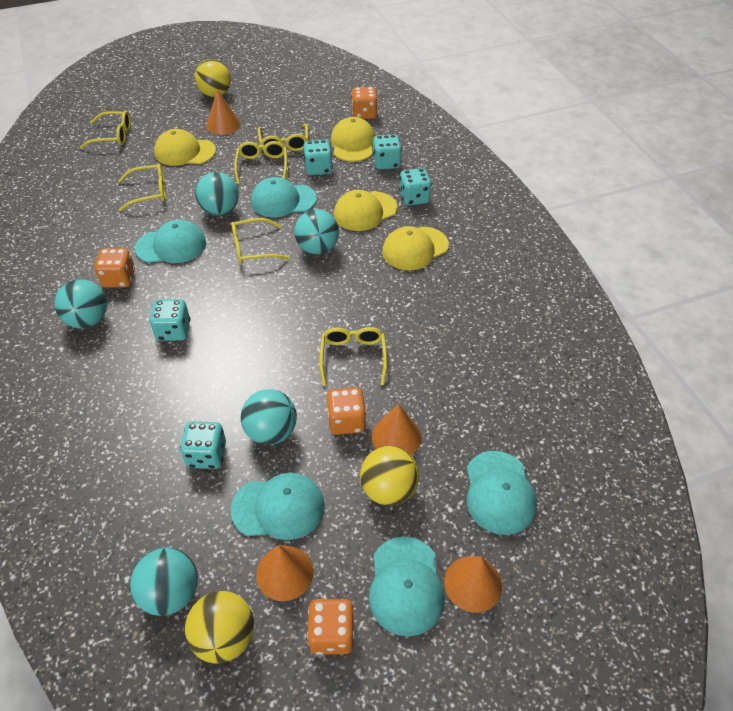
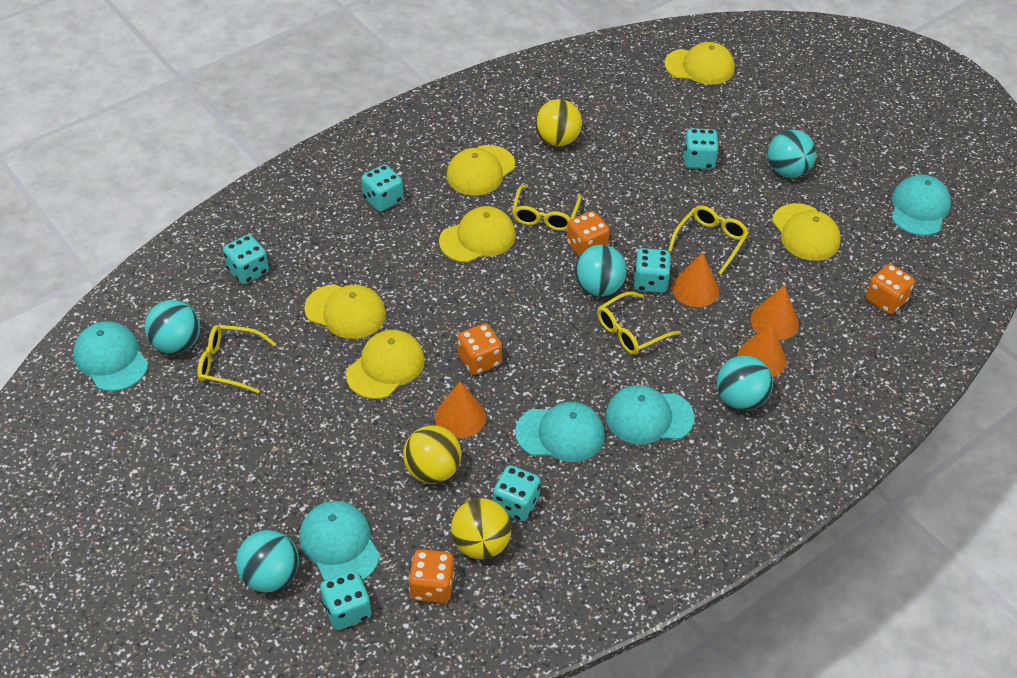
turquoise dice: [150,299,190,341] [180,421,226,469] [304,140,333,175] [373,134,402,170] [399,168,432,206] = 5 -> [223,235,269,284] [320,570,371,630] [361,164,403,212] [493,465,541,521] [633,248,671,293] [683,128,719,169] = 6
yellow cap: [154,129,216,166] [331,117,375,162] [334,190,398,231] [382,226,449,270] = 4 -> [304,284,386,339] [346,330,425,399] [439,206,516,263] [446,145,515,196] [664,42,735,85] [772,203,841,261] = 6
yellow glasses: [80,110,131,149] [118,163,166,211] [231,218,290,264] [234,141,287,184] [258,124,308,151] [319,327,387,386] = 6 -> [197,325,276,393] [512,184,582,231] [597,291,681,355] [668,206,749,275] = 4

